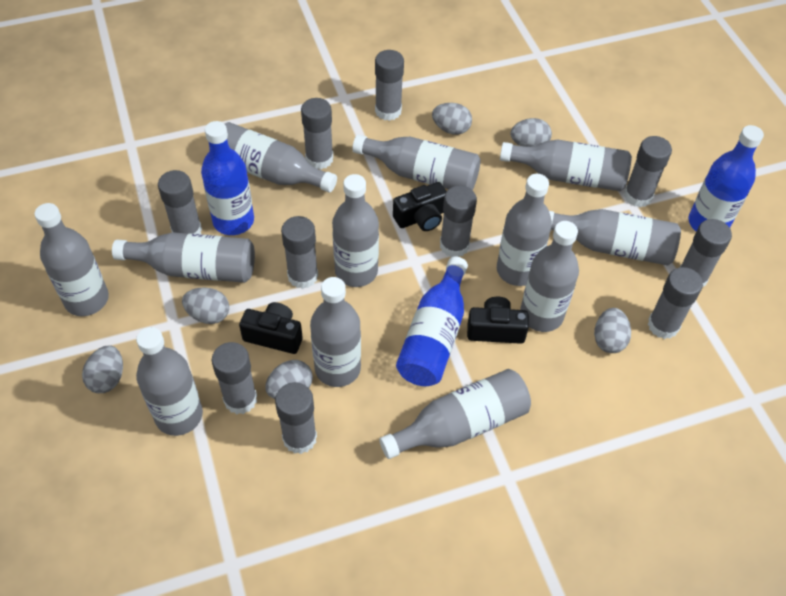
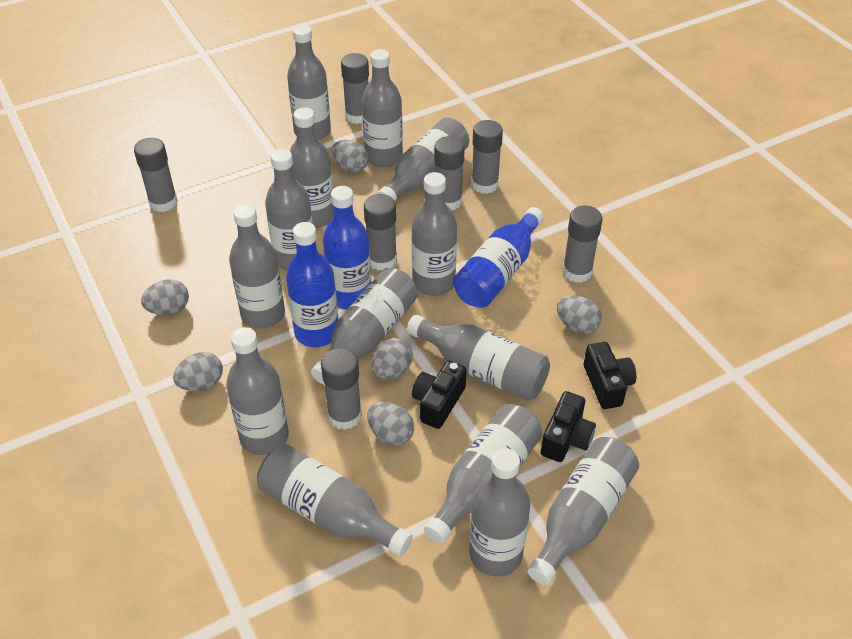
grey bottle: [34,203,109,316] [112,232,255,283] [136,327,203,436] [225,122,337,192] [310,277,361,387] [332,174,379,287] [352,134,481,190] [380,369,531,459] [497,174,552,286] [500,140,632,191] [520,221,579,332] [549,209,681,266] = 12 -> [226,327,289,455] [229,204,285,329] [257,444,413,557] [265,149,313,271] [287,25,331,140] [290,107,334,228] [311,268,418,385] [362,49,403,167] [377,117,469,201] [407,314,550,401] [411,172,457,296] [424,404,543,544] [469,448,530,577] [527,437,639,585] = 14
grey glue stick: [158,170,202,234] [212,342,257,414] [275,382,317,454] [281,216,318,289] [301,98,333,169] [375,50,404,121] [440,185,477,257] [624,136,672,207] [648,267,703,339] [680,219,732,288] = 10 -> [134,138,178,212] [321,348,362,430] [341,53,369,124] [364,194,397,271] [434,136,465,210] [471,120,503,194] [562,206,603,283] = 7

